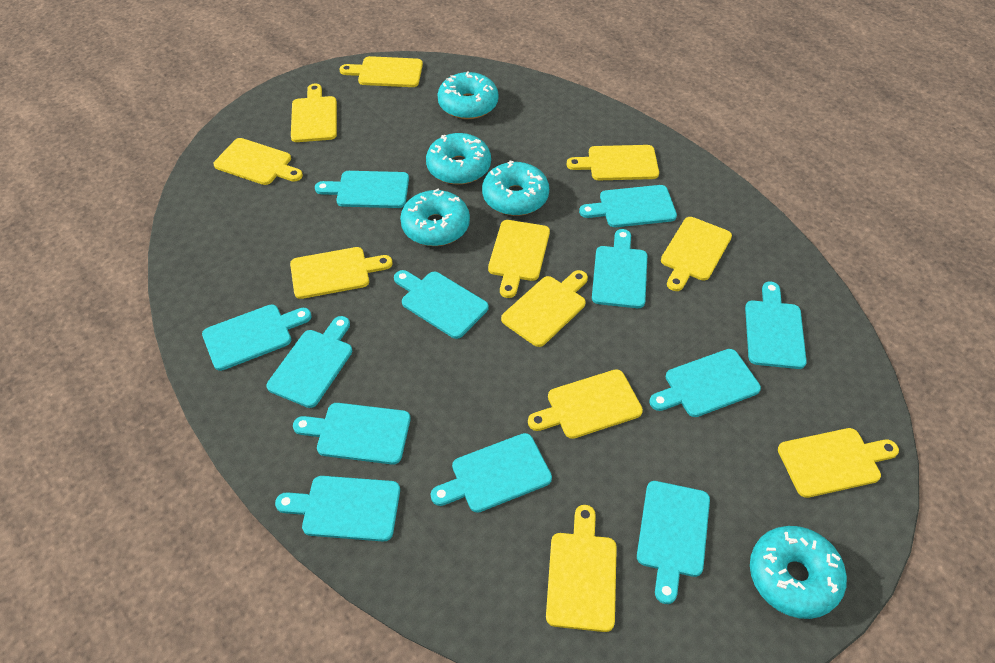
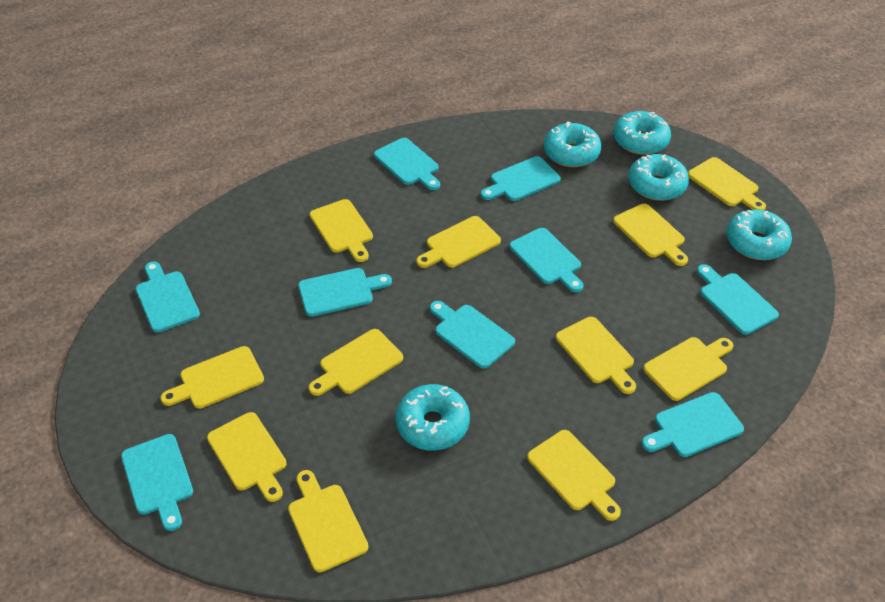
turquoise cutting board: [202,304,312,371] [267,316,352,408] [275,476,400,542] [293,403,410,465] [315,171,409,208] [394,270,489,339] [430,433,552,513] [579,185,677,227] [592,229,647,308] [637,481,710,604] [649,349,761,417] [745,281,807,369] = 12 -> [121,434,193,531] [136,261,200,333] [298,268,392,317] [374,138,440,190] [430,301,515,369] [481,156,561,201] [510,228,583,292] [642,392,744,457] [697,264,779,335] = 9

